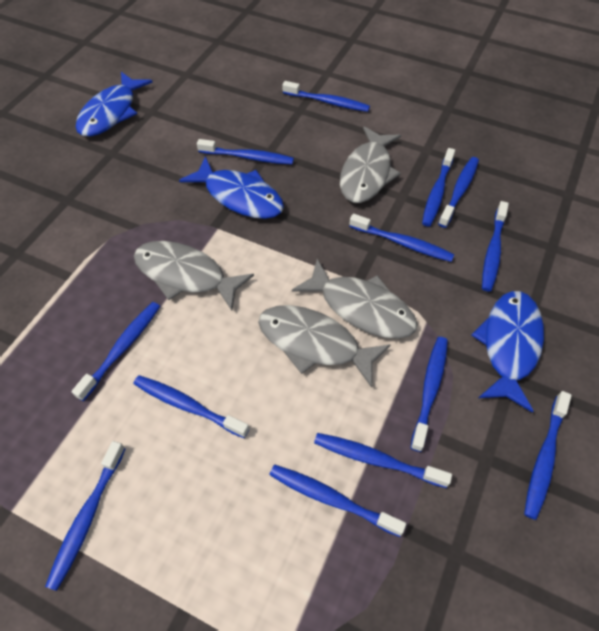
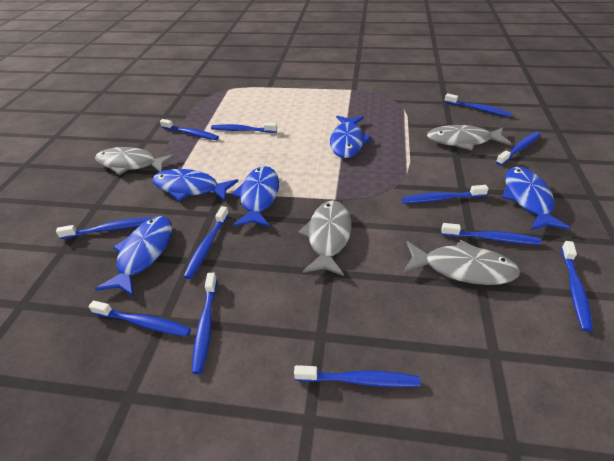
blue fish: [76,72,153,137] [179,156,284,219] [471,291,544,413] = 3 -> [95,216,172,297] [152,169,238,201] [231,166,279,227] [330,116,371,158] [502,167,571,230] = 5
blue toothbrush: [45,441,125,591] [71,302,160,401] [134,375,249,438] [197,139,294,165] [269,465,406,537] [282,81,370,112] [314,433,452,488] [349,214,454,262] [410,337,448,452] [422,148,455,227] [438,157,479,228] [482,201,509,292] [524,391,572,520] = 13 -> [56,217,151,239] [88,301,191,336] [160,119,219,140] [183,206,229,279] [192,273,217,374] [211,123,277,133] [294,365,420,387] [402,185,489,203] [441,223,541,245] [444,93,512,117] [496,132,541,165] [561,241,593,332] = 12

